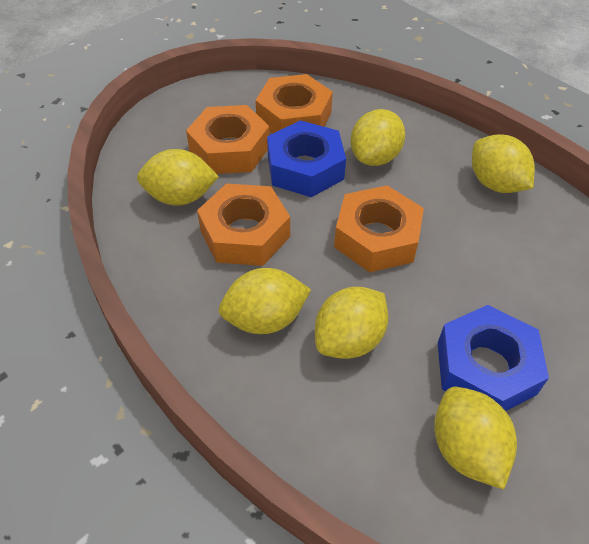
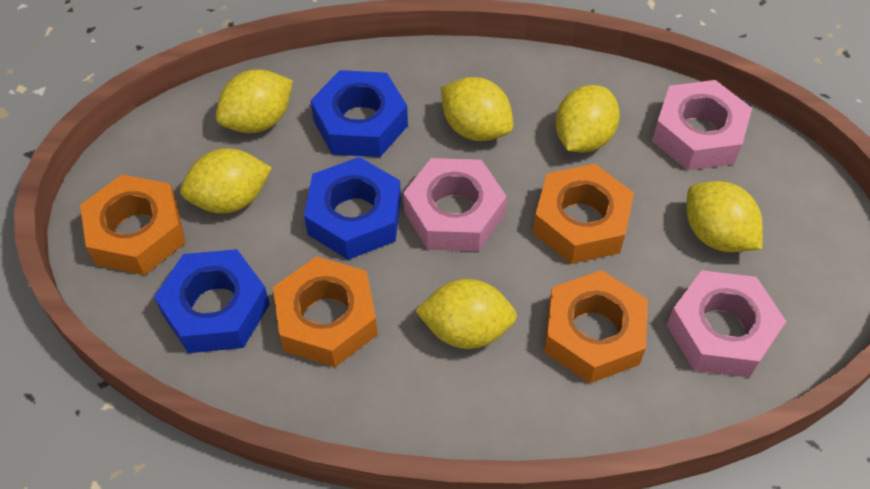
blue nut: [267,120,346,197] [438,305,549,411] = 2 -> [154,249,270,353] [304,157,401,260] [311,70,408,157] = 3
pink nut: none = 0 -> [403,158,507,251] [652,80,752,171] [667,270,786,378] = 3

